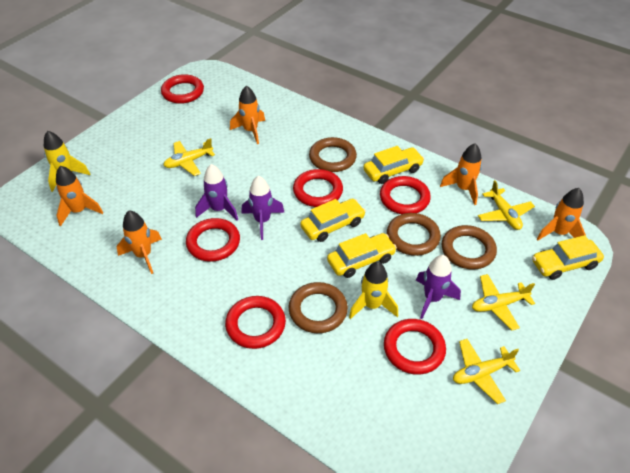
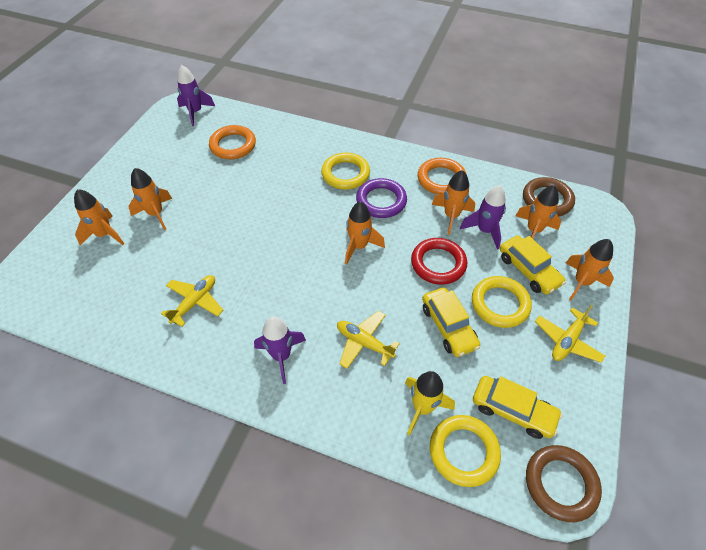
brown ring: [289,282,348,333] [309,137,357,172] [387,213,441,256] [441,225,497,269] = 4 -> [523,177,575,216] [526,445,602,522] = 2
orange ring: none = 0 -> [209,125,256,159] [418,158,466,194] = 2
orange rocket: [56,166,103,226] [117,210,162,274] [230,85,265,144] [440,143,482,205] [537,188,586,240] = 5 -> [74,189,124,245] [129,168,172,230] [345,202,385,265] [432,170,475,235] [515,185,561,239] [566,239,614,301] = 6
purple ring: none = 0 -> [356,178,407,218] = 1
red ring: [161,74,204,104] [186,218,240,262] [225,296,286,349] [293,169,343,207] [380,176,431,214] [384,319,446,375] = 6 -> [411,238,467,285] = 1
yellow car: [300,199,366,242] [327,233,397,278] [363,146,424,184] [532,235,604,280] = 4 -> [422,287,480,357] [473,376,562,439] [500,236,566,295] = 3
yellow plane: [163,138,215,176] [453,339,520,404] [472,274,535,330] [478,180,535,230] = 4 -> [161,275,223,327] [337,311,400,369] [535,305,605,363] = 3
yellow ring: none = 0 -> [321,152,370,190] [430,415,501,487] [472,276,532,328] = 3
yellow rocket: [44,131,90,192] [349,262,398,319] = 2 -> [405,371,455,436] = 1

